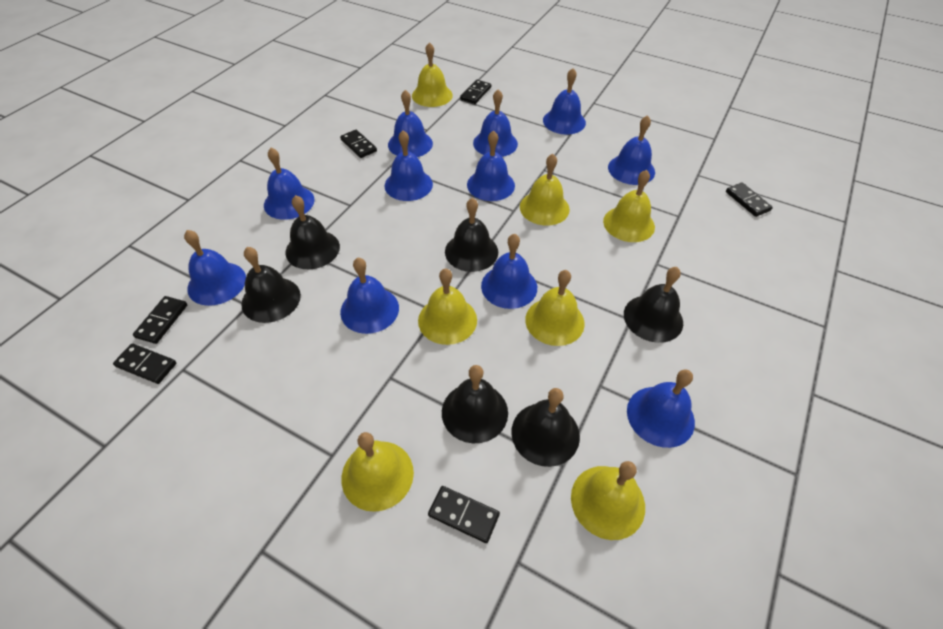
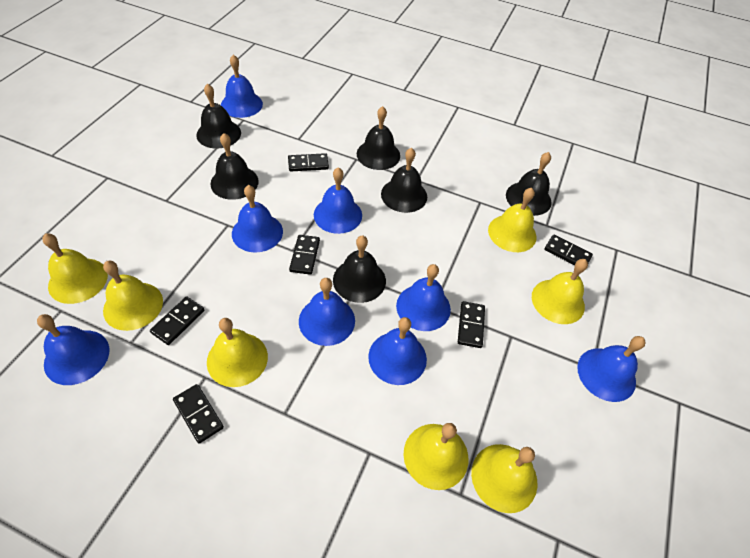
blue bell: [184,230,246,306] [264,148,315,220] [340,258,399,334] [385,130,433,201] [388,90,433,157] [467,130,515,201] [473,89,518,157] [481,233,537,309] [543,68,586,135] [608,115,655,185] [627,369,695,448] = 11 -> [37,314,110,385] [221,55,263,118] [232,185,283,253] [299,278,355,346] [314,167,362,234] [368,317,427,385] [396,264,451,331] [577,336,646,402] = 8

